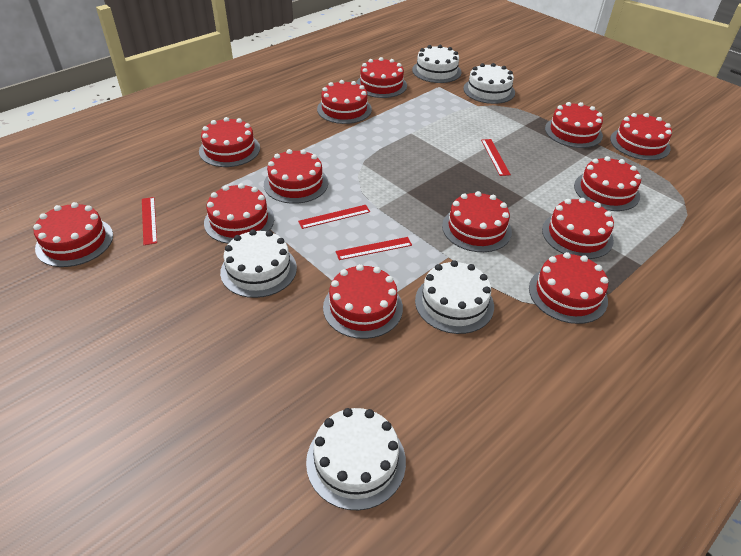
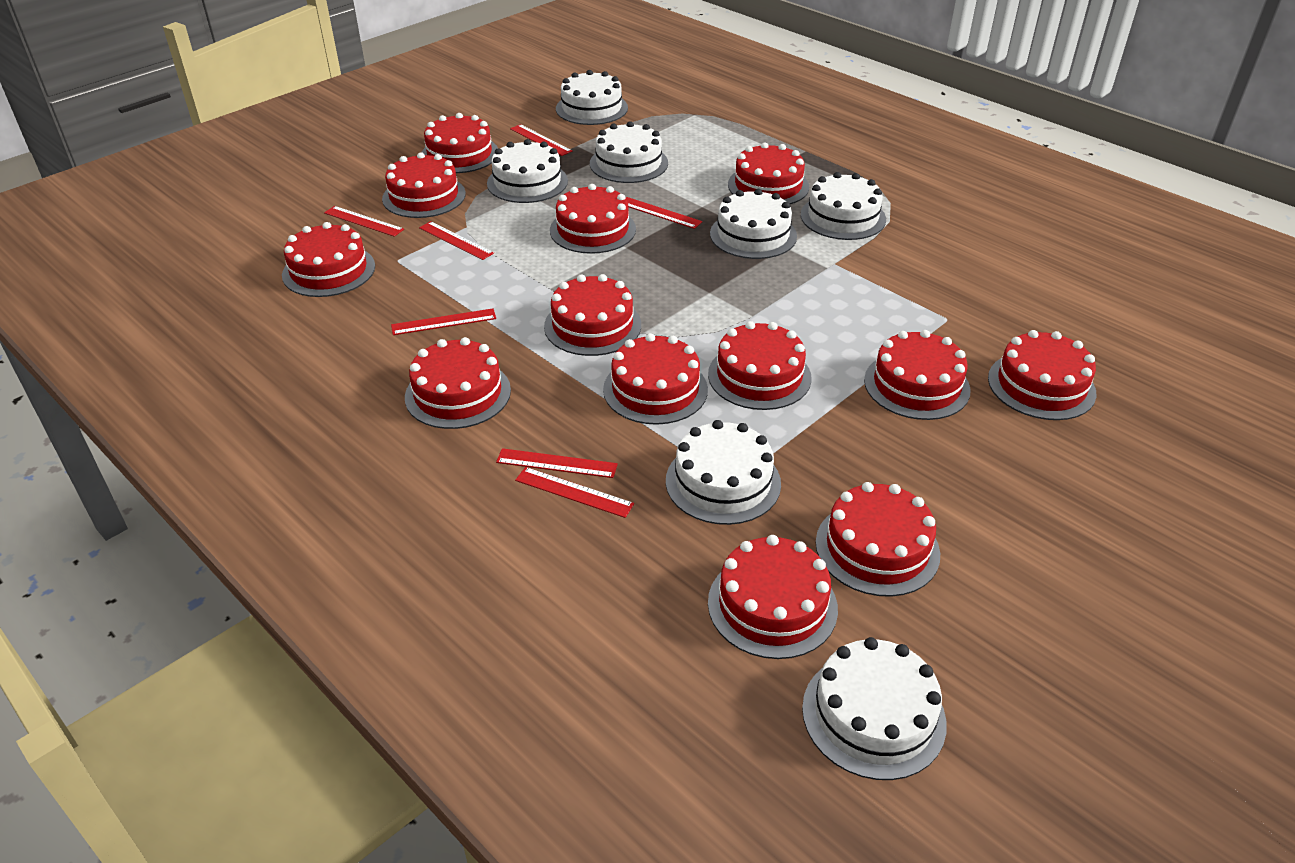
red ruler: [142,197,157,245] [298,205,370,229] [336,237,412,260] [481,139,511,176] = 4 -> [324,206,404,237] [391,308,496,335] [419,221,494,260] [496,448,618,478] [510,124,572,156] [515,467,634,518] [626,197,703,229] = 7
white cake: [220,229,297,298] [306,408,406,510] [412,45,462,83] [415,260,494,334] [463,63,515,104] = 5 -> [487,139,568,203] [556,70,628,125] [590,121,668,183] [666,420,781,525] [710,189,797,259] [801,172,886,240] [802,637,947,780] = 7

